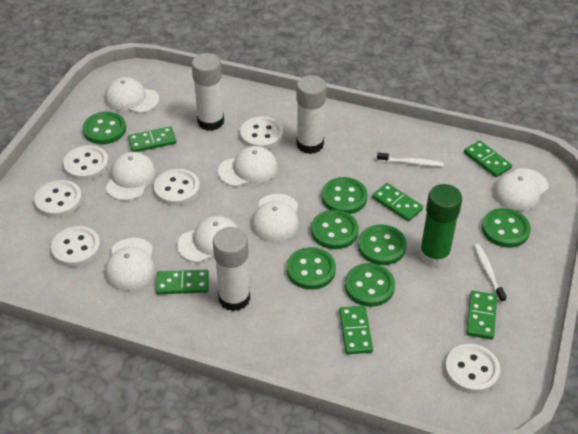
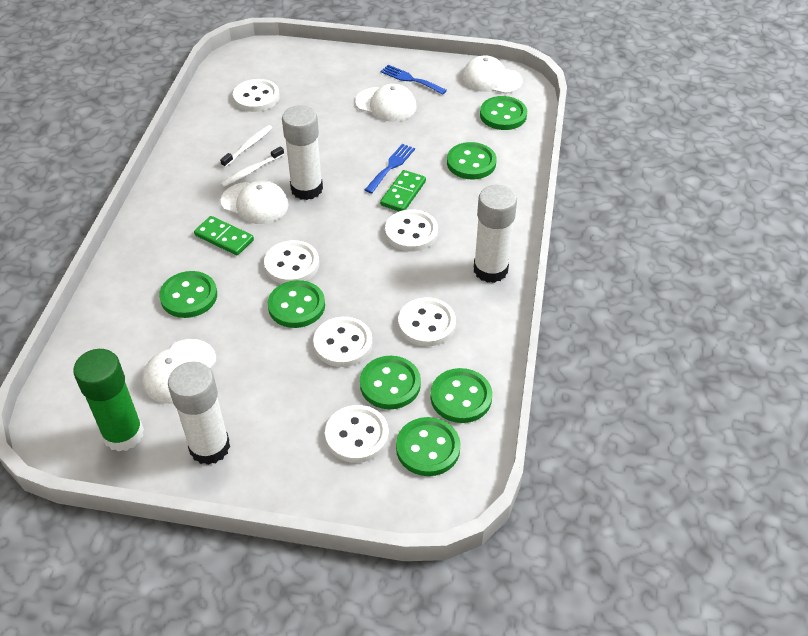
blue fork: none = 0 -> [365,144,415,193] [380,65,447,95] = 2
green domino: [128,126,176,152] [156,270,209,294] [339,306,373,354] [372,183,423,222] [464,140,512,177] [466,291,497,340] = 6 -> [194,216,254,255] [380,170,426,211] = 2
white cap: [105,77,159,113] [105,238,155,291] [106,152,156,201] [177,216,238,263] [218,146,278,187] [251,194,299,242] [493,168,549,211] = 7 -> [143,339,216,404] [221,180,289,224] [355,84,416,122] [462,55,523,94] = 4

